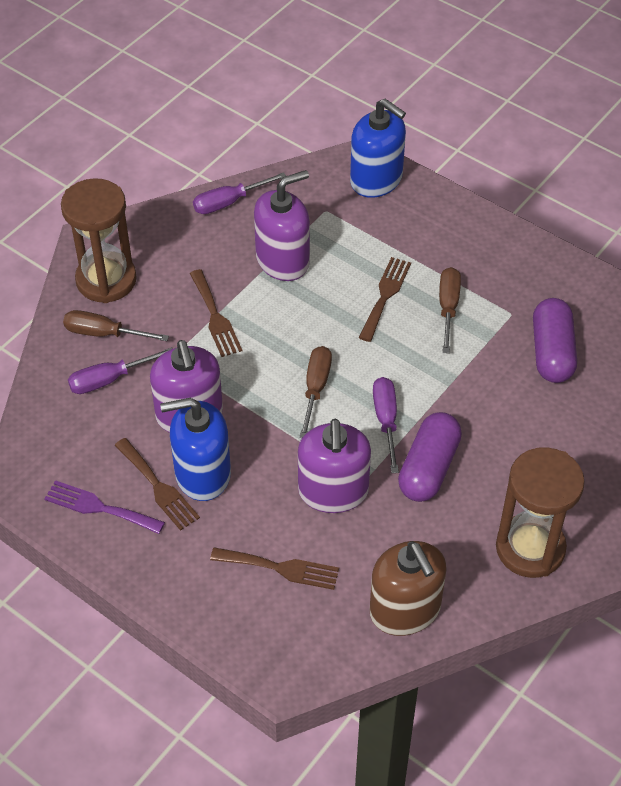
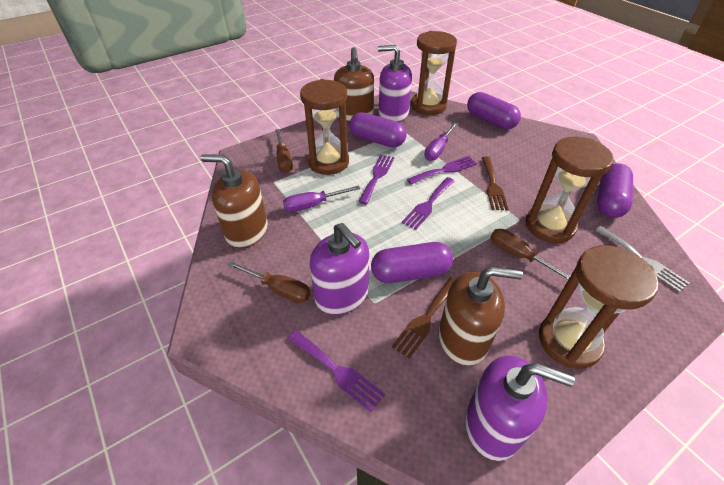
blue soap dispenser: [160,398,231,501] [350,99,406,198] = 2 -> none = 0
brown fork: [115,438,200,531] [190,269,242,357] [210,547,339,590] [359,257,411,342] = 4 -> [392,277,455,359] [482,156,508,210] = 2
brown hourglass: [61,178,137,303] [496,447,585,578] = 2 -> [300,79,349,175] [411,31,457,115] [526,137,614,243] [539,245,659,369] = 4
brown soap dispenser: [370,541,447,636] = 1 -> [201,154,268,248] [334,47,374,122] [439,266,523,366] = 3
grey fork: none = 0 -> [595,226,689,293] = 1
purple capsule: [398,412,462,502] [533,298,577,383] = 2 -> [349,112,406,148] [371,242,453,283] [467,92,521,129] [597,163,633,218] = 4
purple fork: [45,480,165,534] = 1 -> [287,330,385,412] [358,154,394,204] [402,177,455,229] [407,156,477,185] = 4
purple screwdriver: [68,347,173,394] [193,172,286,214] [373,377,399,473] = 3 -> [283,186,360,212] [424,122,458,161] = 2

